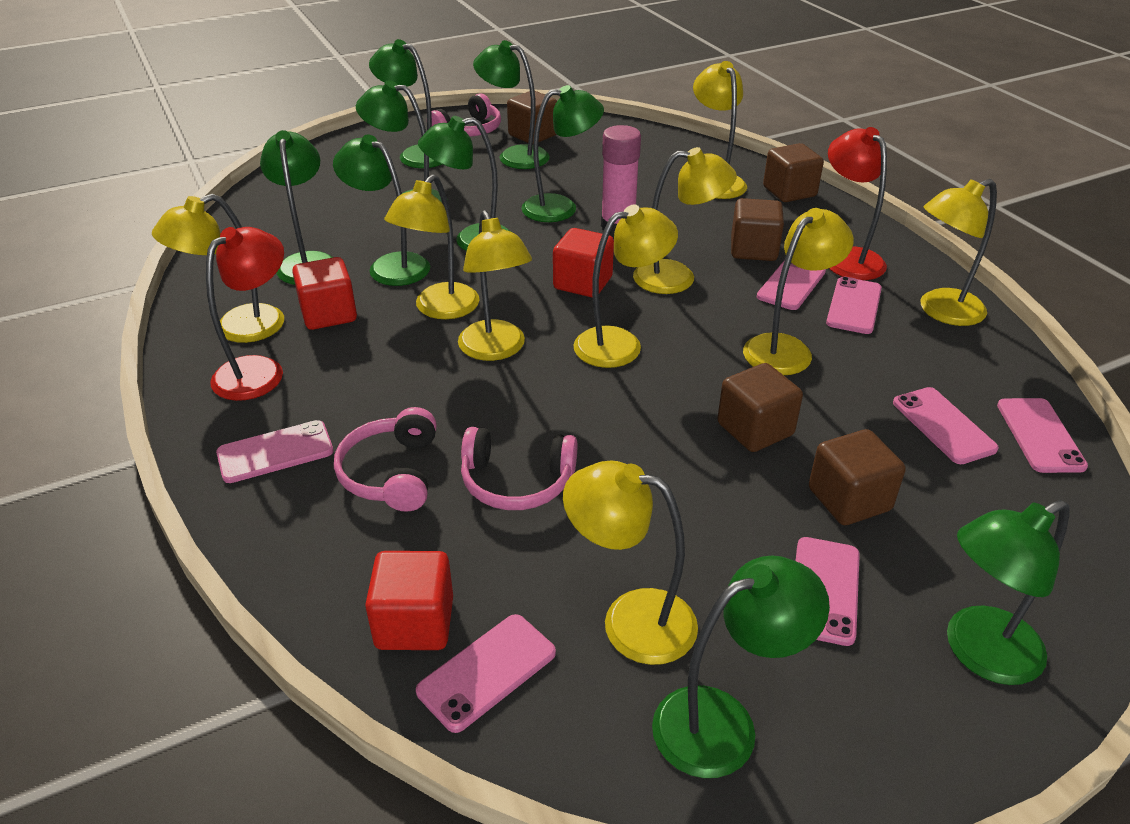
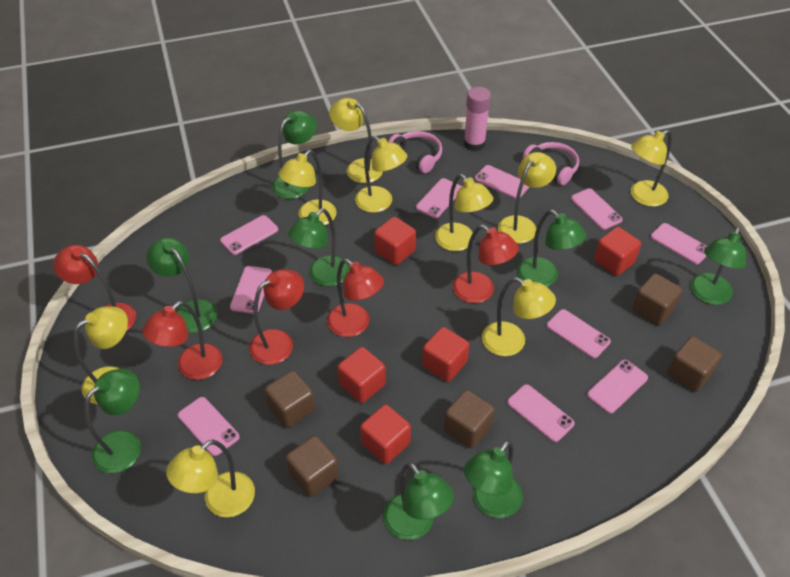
green lamp: [260,130,333,285] [333,135,430,286] [356,80,448,202] [369,39,442,168] [418,116,511,251] [473,40,550,169] [521,85,604,222] [652,556,830,778] [947,500,1070,685] = 9 -> [85,369,141,473] [146,237,217,333] [272,110,317,199] [288,208,350,286] [383,462,454,540] [464,440,523,518] [517,210,586,287] [690,227,746,305] = 8
pink headphones: [334,407,437,512] [432,93,501,136] [461,427,577,510] = 3 -> [388,131,442,173] [523,142,579,185] = 2
pink phone: [216,420,333,483] [416,614,556,733] [757,260,826,310] [796,537,860,646] [826,277,882,334] [893,387,999,464] [997,398,1088,473] = 7 -> [178,397,240,456] [220,215,278,255] [230,266,272,314] [416,178,462,218] [475,165,529,199] [507,384,575,442] [547,309,611,358] [571,188,623,230] [587,360,648,414] [651,223,708,264] = 10
red cube: [292,257,357,330] [365,551,453,650] [553,228,614,297] = 3 -> [337,347,386,403] [360,404,411,464] [374,217,416,265] [422,327,469,382] [594,227,641,276] = 5
red lamp: [206,227,284,401] [828,127,887,280] = 2 -> [53,245,136,331] [142,301,222,380] [249,269,304,365] [327,258,384,337] [453,225,519,303] = 5

